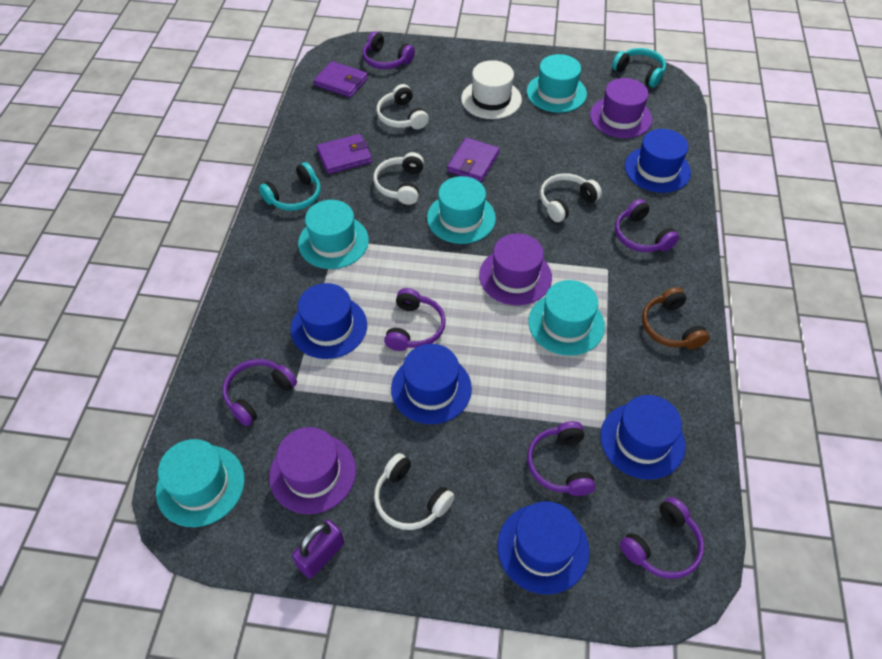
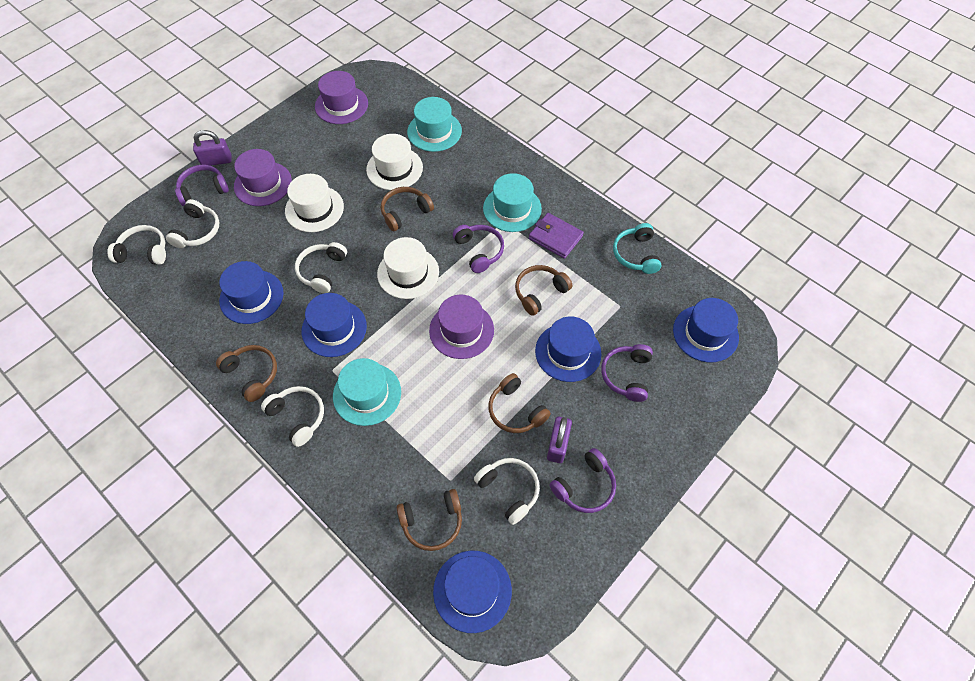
brown headphones: [642,287,709,349] = 1 -> [216,345,277,402] [381,187,434,231] [397,489,462,551] [488,373,551,433] [515,265,572,316] = 5
purple headphones: [223,359,297,426] [363,31,415,69] [384,288,446,351] [527,421,596,496] [615,199,679,252] [620,497,704,579] = 6 -> [175,165,229,206] [453,225,504,273] [549,448,616,513] [601,344,653,402] = 4
purple padlock: [292,519,344,578] = 1 -> [193,130,232,166] [547,417,572,463] = 2
purple wallet: [314,61,368,98] [317,134,372,174] [447,137,500,182] = 3 -> [529,213,584,259] = 1
turquoise hat: [156,439,245,527] [298,200,369,269] [427,176,496,244] [527,54,587,113] [528,280,605,356] = 5 -> [333,358,401,426] [407,97,462,152] [483,173,542,232] = 3
turquoise headphones: [259,162,321,211] [612,48,666,87] = 2 -> [613,223,662,274] = 1
white hat: [461,60,522,119] = 1 -> [285,174,344,232] [366,134,423,190] [377,237,439,299] = 3
white headphones: [373,152,424,205] [374,453,455,530] [376,84,429,129] [540,173,602,222] = 4 -> [107,225,166,265] [166,199,219,248] [261,386,324,447] [295,242,347,293] [474,458,540,525] = 5

